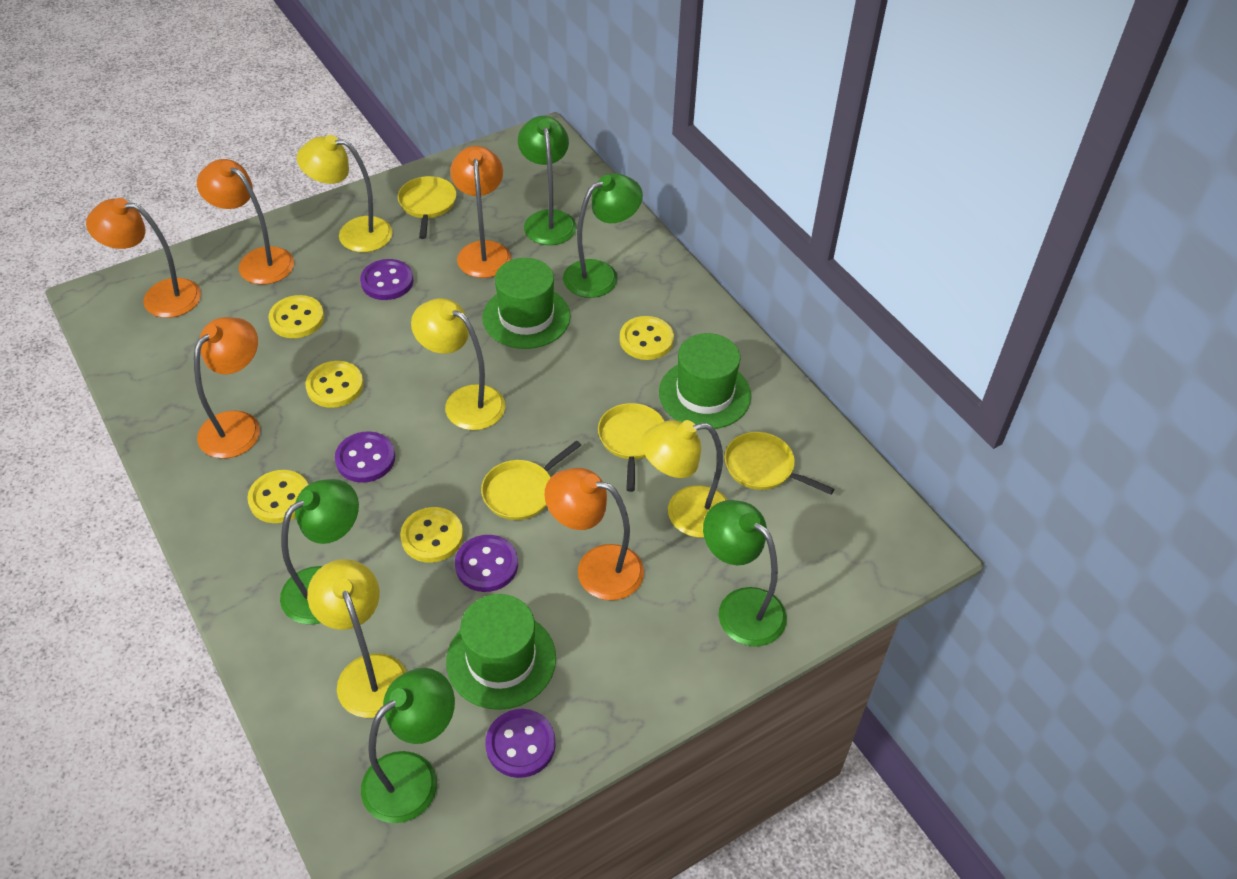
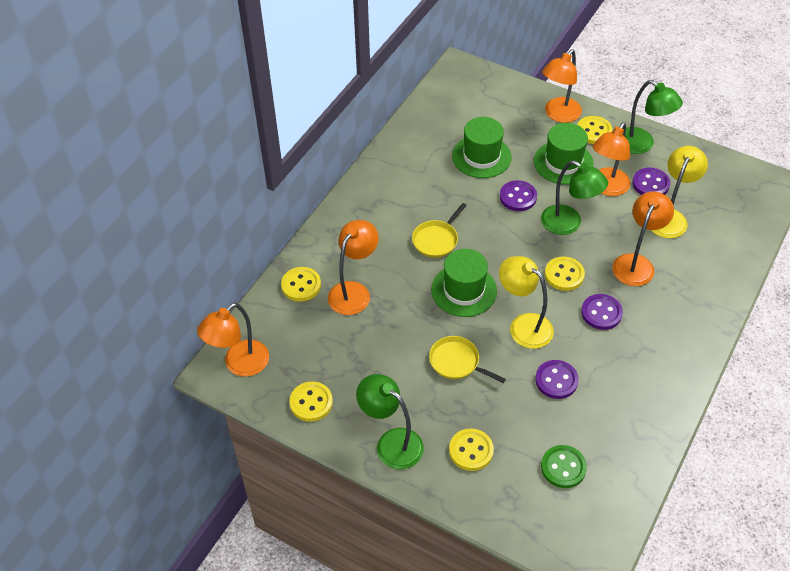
green button: none = 0 -> [541,445,587,488] = 1
green lamp: [280,479,359,625] [361,668,455,823] [518,116,577,245] [563,173,643,298] [703,500,787,647] = 5 -> [356,374,424,469] [541,160,608,235] [625,80,683,154] = 3
yellow lamp: [297,135,393,252] [307,559,407,718] [411,298,505,430] [641,420,727,538] = 4 -> [499,256,554,349] [651,146,708,238] = 2
yellow pan: [398,176,456,239] [481,440,581,520] [598,403,665,492] [724,432,834,495] = 4 -> [412,203,467,258] [429,336,506,383] = 2

